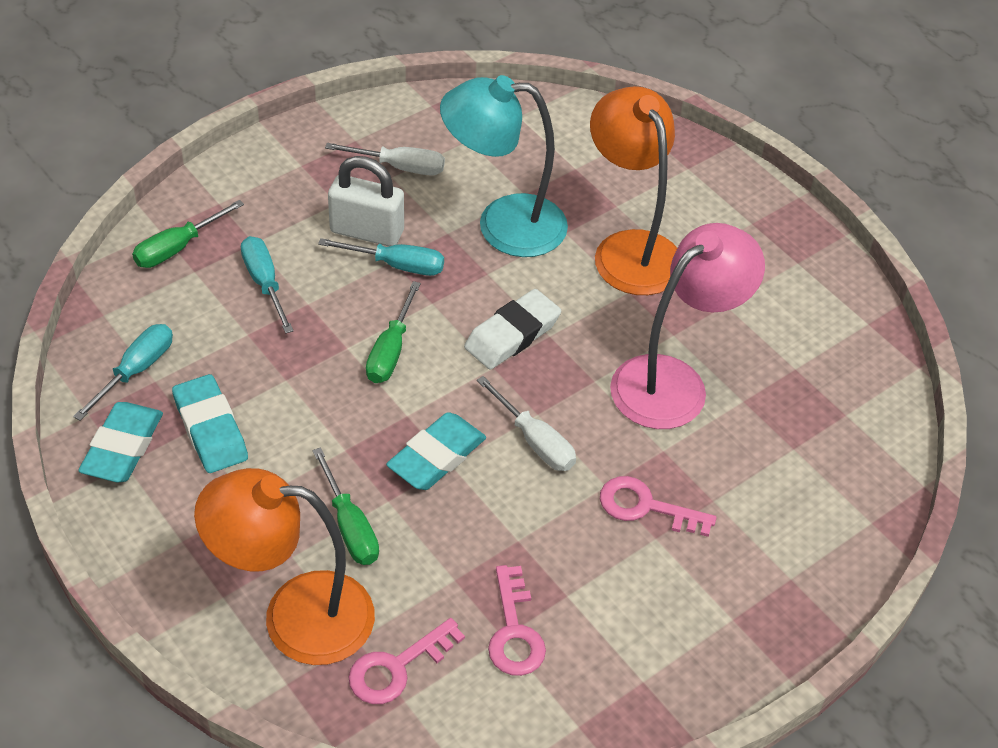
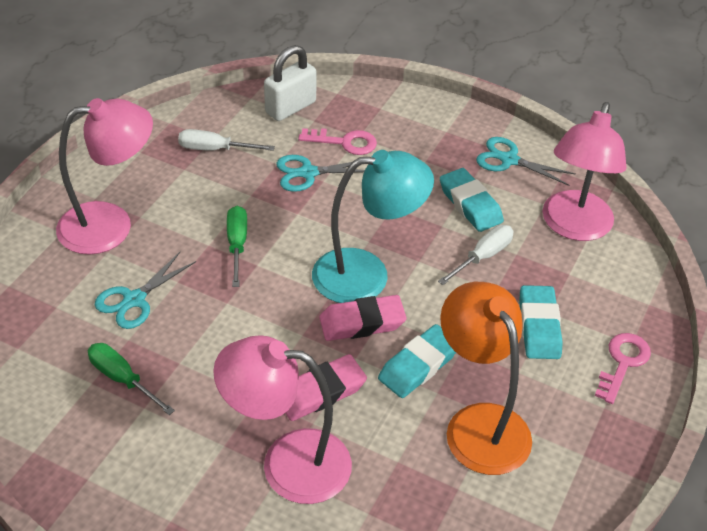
green screwdriver: [132,200,244,268] [312,447,379,565] [366,281,421,383] = 3 -> [88,343,175,415] [227,206,247,287] = 2
orange lamp: [194,468,375,665] [590,86,677,295] = 2 -> [440,282,532,475] = 1
pink eraser: none = 0 -> [285,354,367,421] [319,295,407,341] = 2
pink key: [348,618,465,704] [488,565,546,676] [600,476,717,537] = 3 -> [298,128,377,155] [595,333,651,404] = 2
pink lamp: [610,223,765,429] = 1 -> [56,98,153,255] [213,336,352,504] [543,102,627,241] = 3
turquoise scissors: none = 0 -> [95,252,196,329] [276,155,365,192] [476,137,576,186] = 3
turquoise screwdriver: [73,324,173,421] [241,236,294,333] [318,238,444,276] = 3 -> none = 0
white eraser: [464,289,561,369] = 1 -> none = 0

